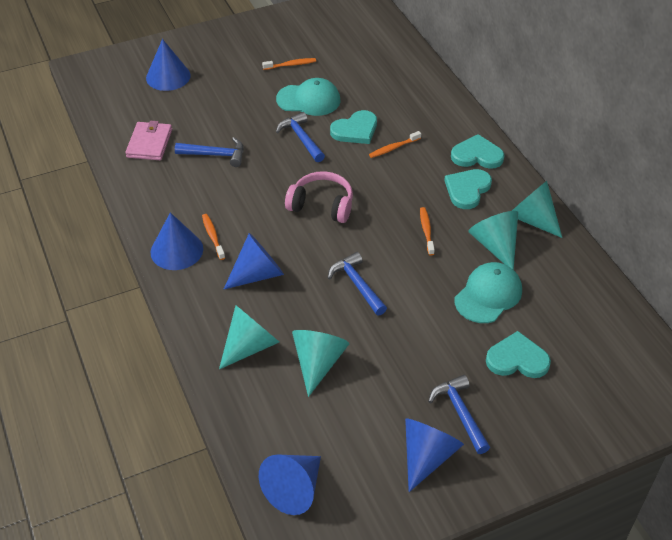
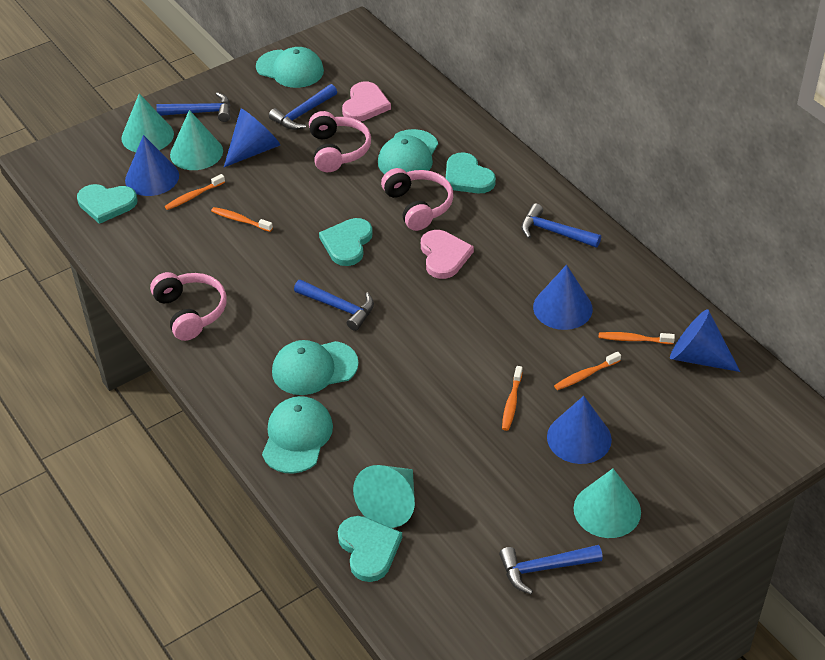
blue hammer: [175,137,244,167] [276,112,325,162] [328,252,387,316] [428,375,490,454] = 4 -> [156,92,230,122] [269,84,337,130] [294,279,374,331] [499,545,603,594] [521,203,601,248] = 5
orange toothbrush: [202,214,225,260] [262,58,316,70] [369,131,421,158] [420,207,435,256] = 4 -> [165,174,225,210] [211,207,273,232] [502,366,522,431] [554,352,621,390] [599,332,675,344] = 5
pink headphones: [285,171,353,223] = 1 -> [150,272,227,341] [309,111,371,172] [381,168,453,231] = 3
pink heart: none = 0 -> [342,81,391,122] [421,230,474,279] = 2
pink wallet: [125,121,172,160] = 1 -> none = 0
turquoise cap: [276,78,340,116] [455,262,522,323] = 2 -> [256,47,324,88] [262,396,333,474] [272,340,359,395] [378,129,438,174] = 4

